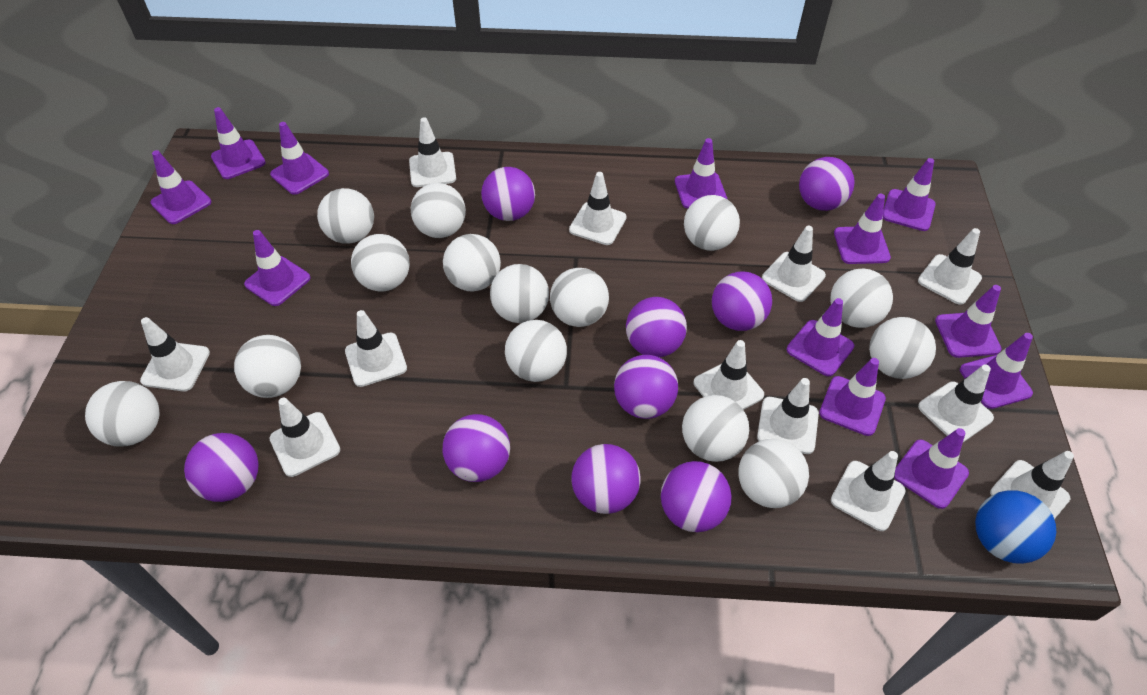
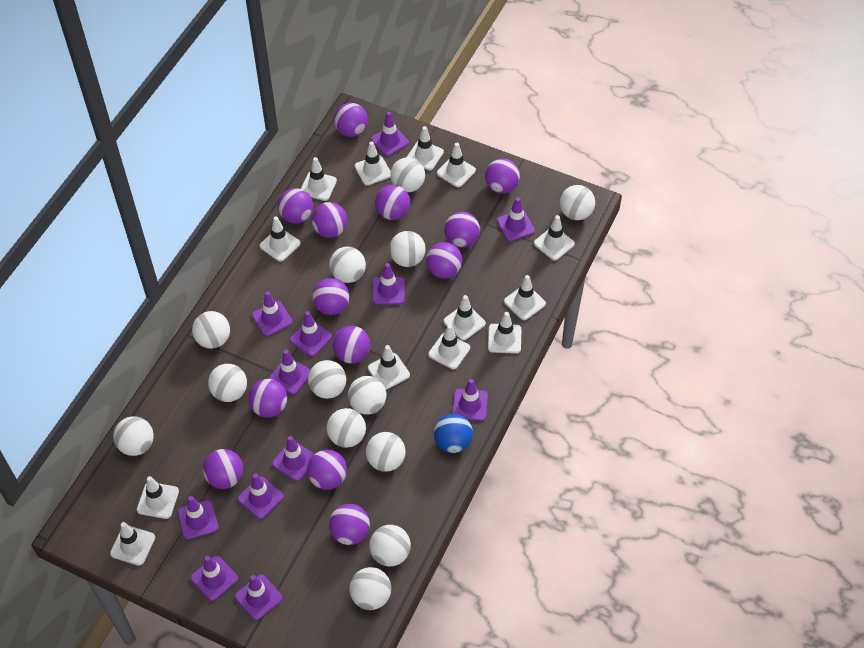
purple ball: [184,433,259,502] [443,414,510,482] [481,167,535,221] [571,444,640,514] [614,355,678,419] [626,297,687,357] [661,461,732,532] [712,272,772,331] [799,157,855,211] = 9 -> [203,449,243,489] [248,379,287,417] [278,188,313,224] [307,450,347,490] [312,202,347,238] [312,278,349,315] [329,504,370,545] [332,326,370,363] [334,103,368,137] [375,185,410,220] [426,242,462,279] [444,212,480,248] [485,159,520,194] = 13
white ball: [85,381,159,447] [234,335,301,398] [317,188,374,244] [351,234,410,292] [411,183,466,238] [443,234,501,292] [490,264,549,323] [505,320,567,382] [550,268,609,327] [682,395,749,462] [684,195,740,251] [739,439,809,508] [830,269,893,328] [869,317,936,379] = 14 -> [113,416,154,456] [192,311,230,349] [208,364,247,402] [308,360,346,399] [327,408,366,448] [329,247,366,283] [348,376,387,415] [349,567,392,610] [366,432,406,472] [369,525,411,567] [389,231,426,267] [390,157,425,192] [560,185,595,220] = 13
white traffic cone: [140,317,210,391] [269,398,340,477] [345,310,407,387] [409,117,456,187] [569,172,627,245] [694,340,764,410] [757,378,819,454] [762,226,826,302] [831,451,906,531] [918,228,982,305] [918,364,994,442] [990,451,1074,519] = 12 -> [110,522,155,566] [137,476,179,519] [259,216,301,262] [301,157,337,201] [355,141,391,186] [368,345,410,390] [407,126,444,171] [428,324,470,369] [437,143,476,187] [443,295,486,341] [488,312,521,354] [504,275,546,320] [534,215,575,261] = 13

